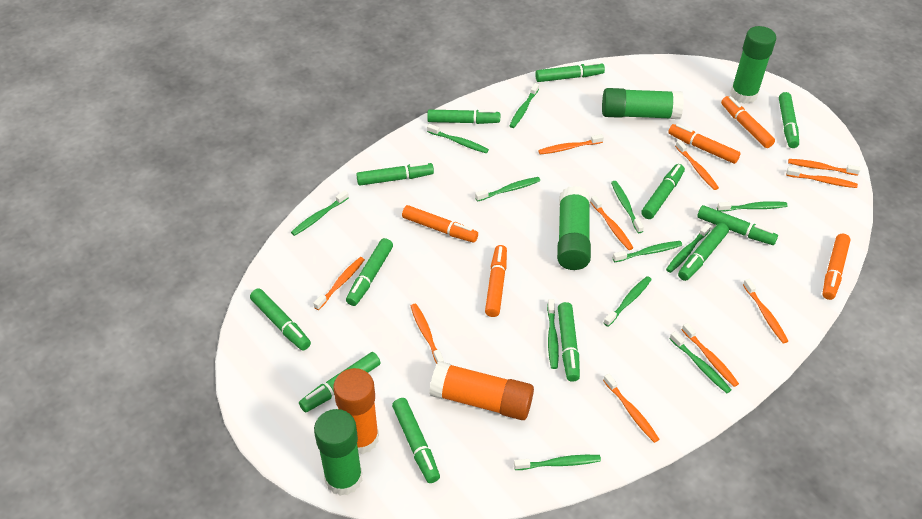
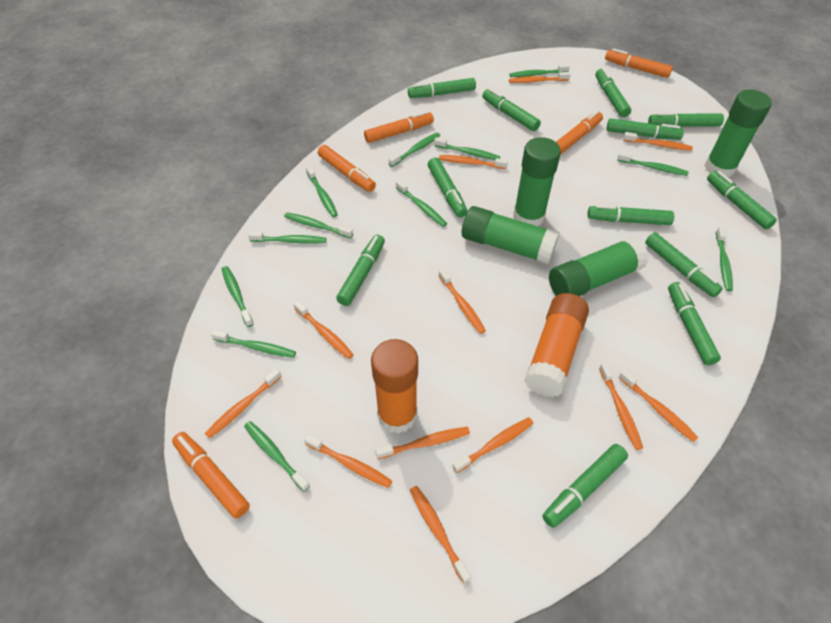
orange toothbrush: [313,257,365,310] [411,304,444,364] [538,134,604,155] [591,196,633,250] [603,373,659,443] [675,140,719,190] [682,323,739,387] [743,279,788,343] [786,167,858,188] [788,159,860,176] = 10 -> [205,368,282,439] [294,300,354,359] [304,434,392,488] [375,427,470,459] [410,486,471,583] [439,155,508,169] [439,269,486,334] [452,417,534,473] [509,72,570,83] [599,363,643,450] [619,369,698,442] [623,132,693,151] = 12

